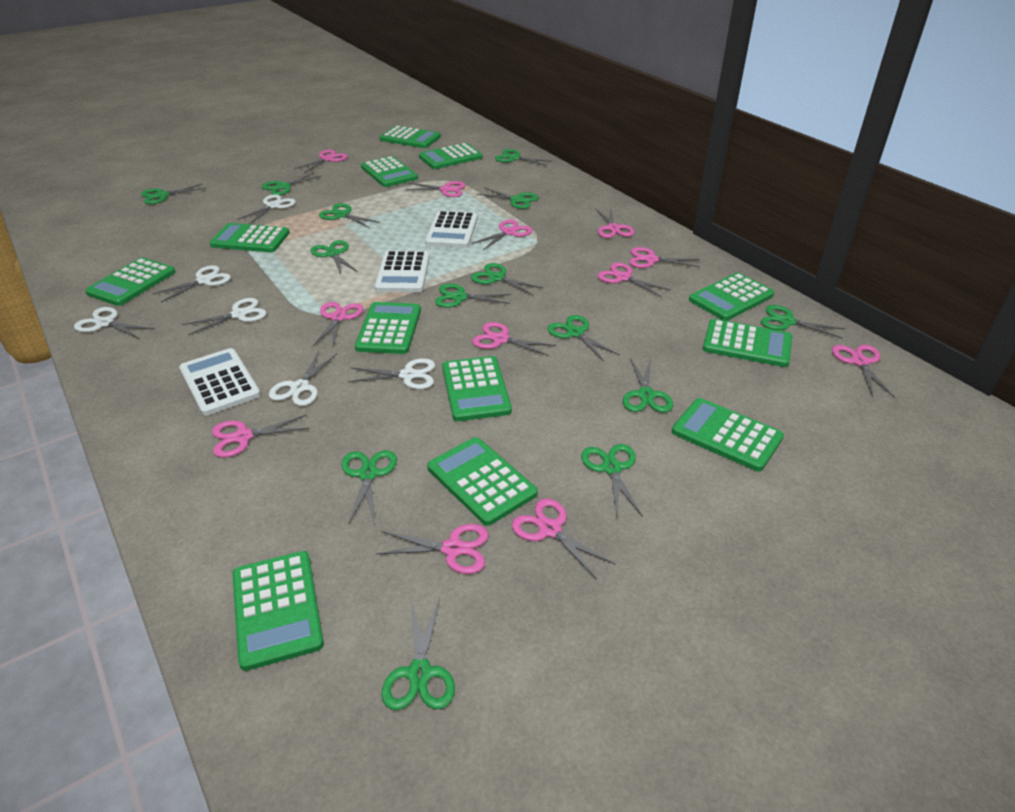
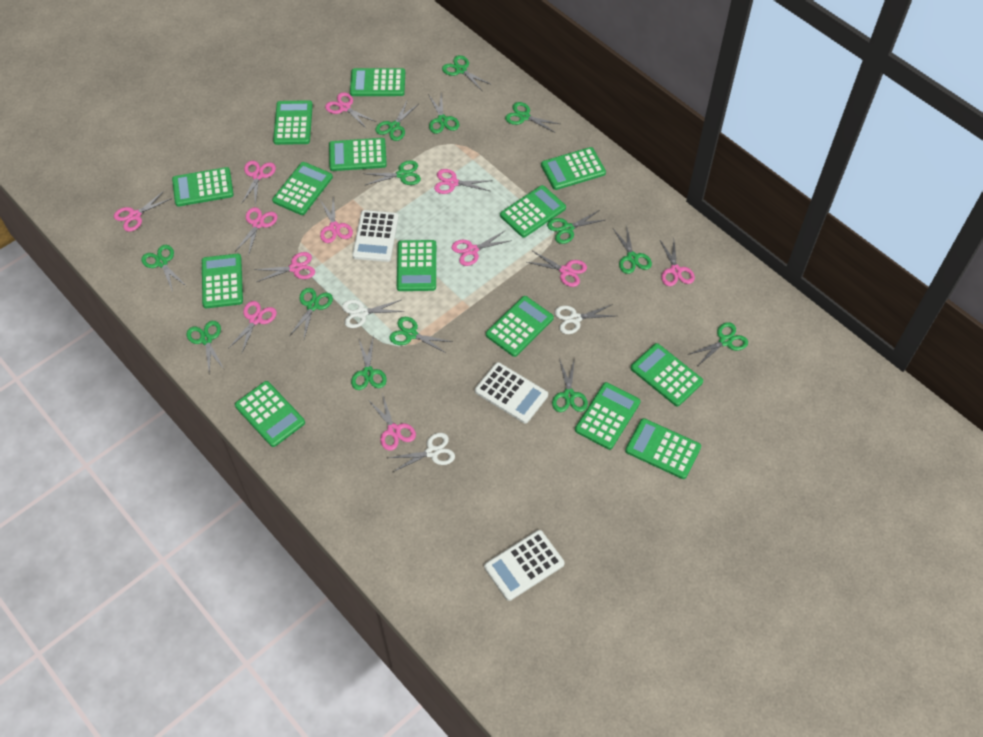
green calculator: [85,257,175,306] [209,223,290,252] [232,551,324,671] [355,302,421,354] [361,156,418,187] [380,125,441,148] [419,143,483,169] [427,437,537,526] [442,356,512,421] [672,398,784,471] [689,272,774,321] [703,319,792,367] = 12 -> [172,167,234,207] [202,254,243,308] [235,381,305,447] [272,162,333,215] [273,100,313,145] [329,138,387,171] [350,68,405,96] [397,240,436,291] [486,296,554,357] [500,185,566,238] [541,147,606,190] [575,382,641,450] [625,418,701,479] [631,343,703,406] = 14
white scissors: [74,307,154,339] [152,265,231,302] [182,298,267,335] [237,194,296,224] [269,351,337,406] [348,358,435,389] = 6 -> [342,300,404,328] [389,433,455,472] [554,304,614,334] = 3

